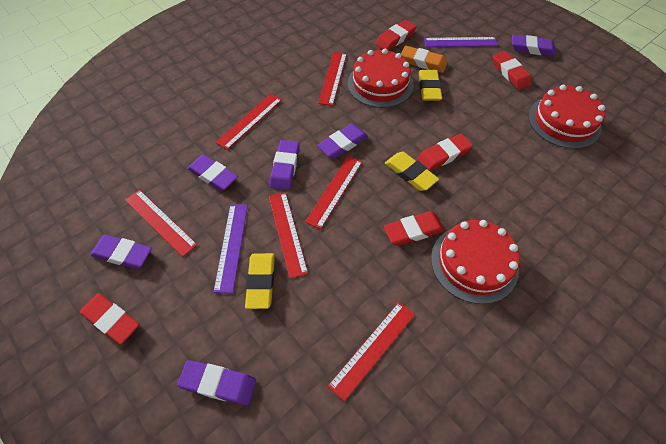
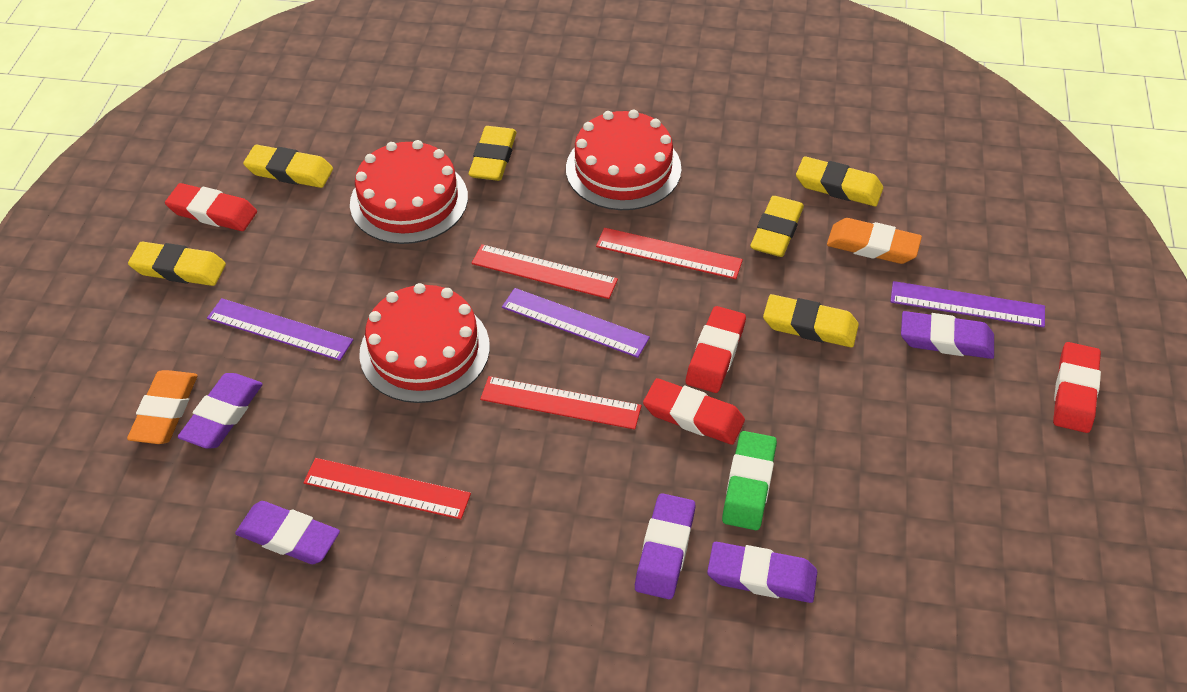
green eraser: none = 0 -> [722,431,777,530] = 1
orange eraser: [401,46,447,73] = 1 -> [127,370,198,444] [827,218,922,264] = 2
purple eraser: [90,235,152,269] [177,360,256,405] [187,154,238,191] [270,140,299,190] [317,124,368,158] [512,35,556,56] = 6 -> [178,373,263,449] [235,501,340,564] [635,493,695,599] [707,542,817,603] [901,311,994,359] = 5
purple ruler: [214,204,248,293] [424,37,498,47] = 2 -> [207,298,353,361] [502,288,650,358] [890,281,1045,328] = 3
red eraser: [80,293,139,345] [375,20,417,50] [384,211,445,246] [417,134,473,171] [493,51,532,90] = 5 -> [165,183,257,231] [643,378,745,445] [686,306,746,393] [1053,342,1101,433] = 4
red ruler: [125,190,197,257] [216,94,282,150] [269,192,308,278] [305,156,363,229] [318,52,347,106] [328,302,415,402] = 6 -> [303,458,471,520] [472,244,618,299] [480,376,642,430] [596,228,743,279] = 4
yellow eraser: [245,253,275,309] [385,152,439,191] [419,70,442,101] = 3 -> [128,242,226,286] [243,145,333,188] [469,126,517,181] [750,196,804,257] [763,294,859,347] [796,156,883,206] = 6

